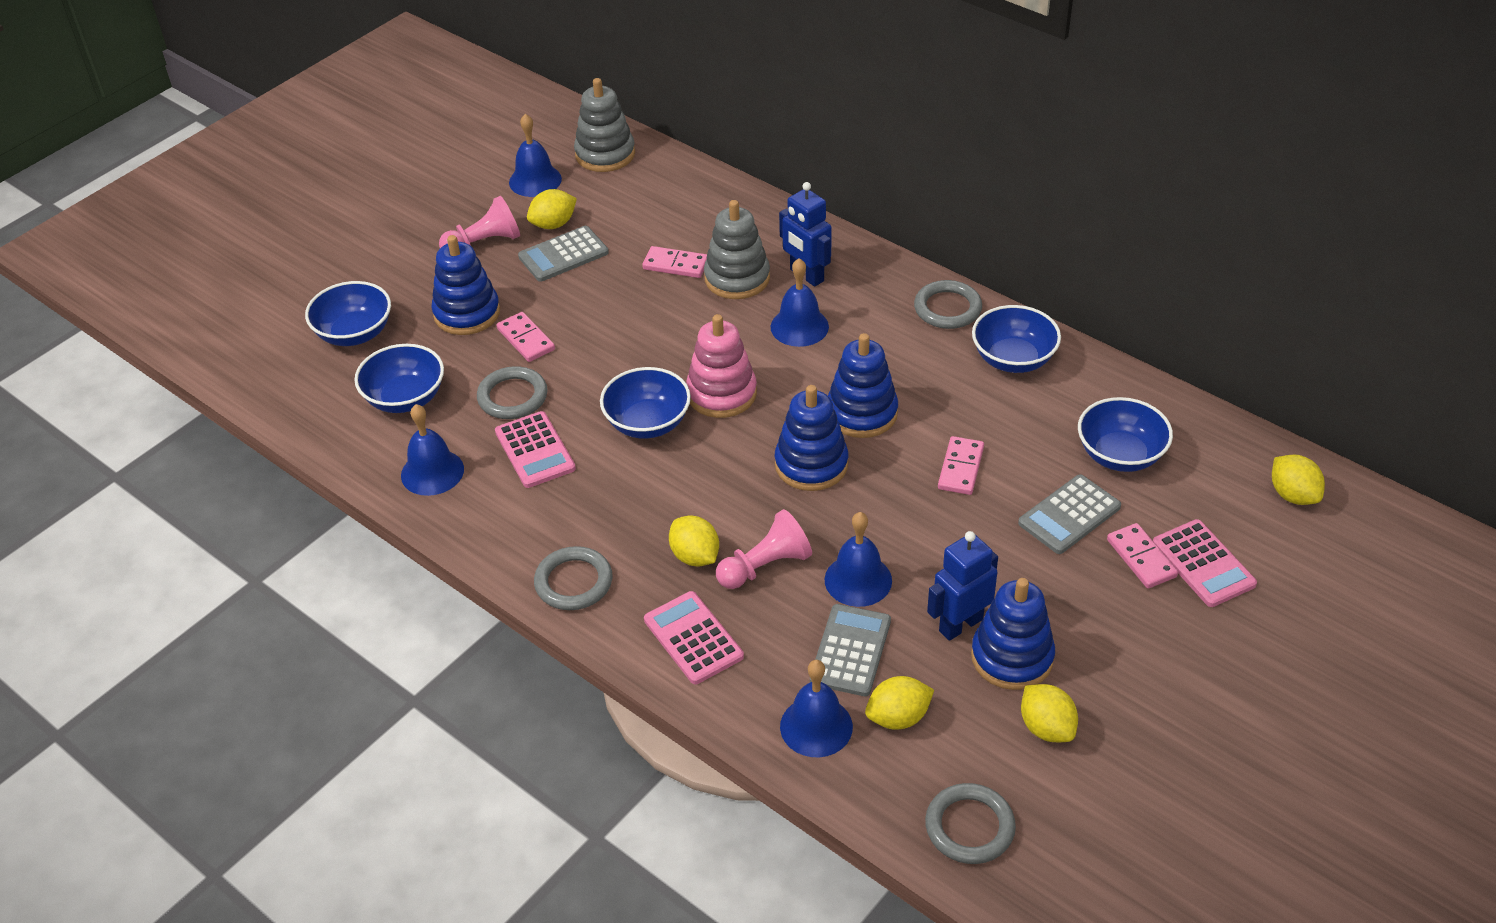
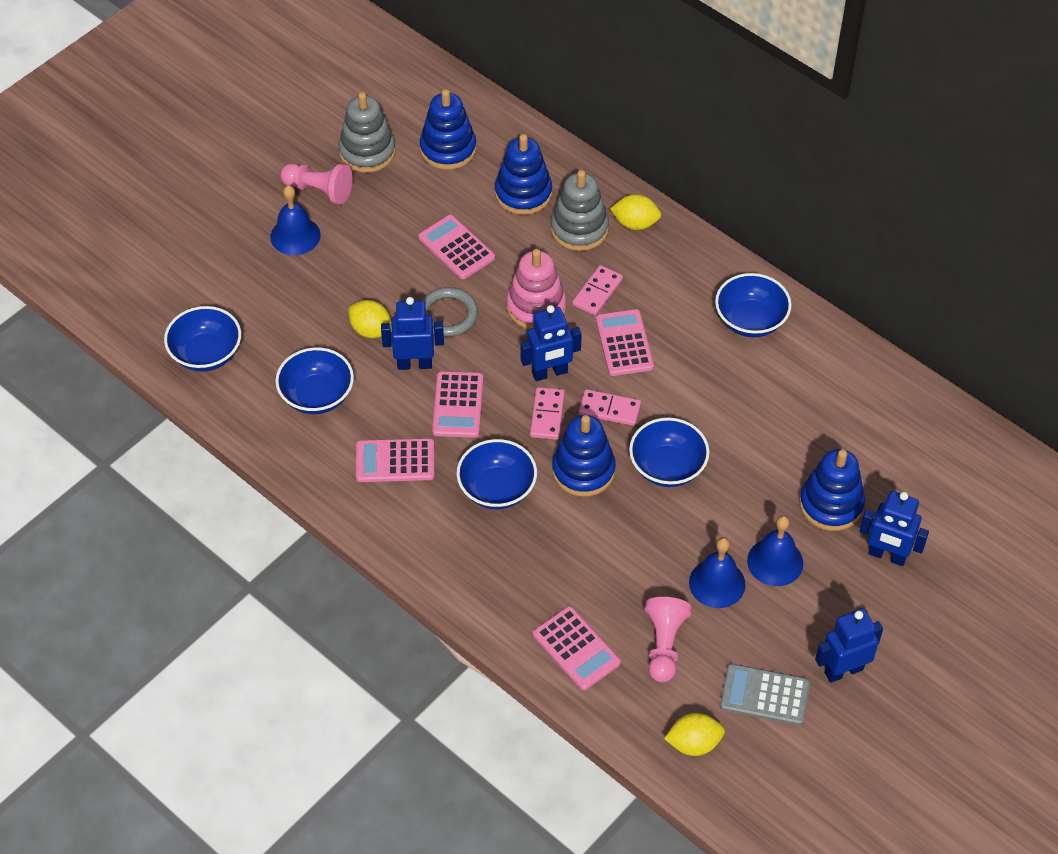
blue bell: [401,404,464,496] [509,114,562,197] [771,258,829,347] [780,660,853,757] [825,512,892,607] = 5 -> [270,185,321,255] [689,537,746,608] [747,516,803,586] = 3
blue robot: [779,182,832,287] [927,531,998,641] = 2 -> [381,297,444,370] [521,305,582,381] [815,608,883,683] [859,491,929,566] = 4
grey calculator: [518,226,609,282] [810,604,891,696] [1018,475,1121,554] = 3 -> [720,664,810,725] = 1
grey ring: [477,366,548,419] [534,546,613,610] [914,280,982,329] [925,783,1016,864] = 4 -> [421,287,478,337] = 1
pink calculator: [495,411,576,488] [644,591,744,684] [1153,519,1257,607] = 3 -> [356,438,435,482] [418,215,495,279] [432,371,483,438] [533,606,621,690] [596,309,654,376] = 5
pink domino: [496,312,555,362] [642,246,707,278] [938,436,984,495] [1107,523,1178,588] = 4 -> [530,387,565,440] [572,265,623,316] [579,389,641,426] = 3
yellow lemon: [527,189,577,229] [669,516,719,566] [865,676,934,730] [1021,684,1078,742] [1272,455,1325,505] = 5 -> [348,300,391,338] [610,194,661,230] [664,713,725,756] = 3

